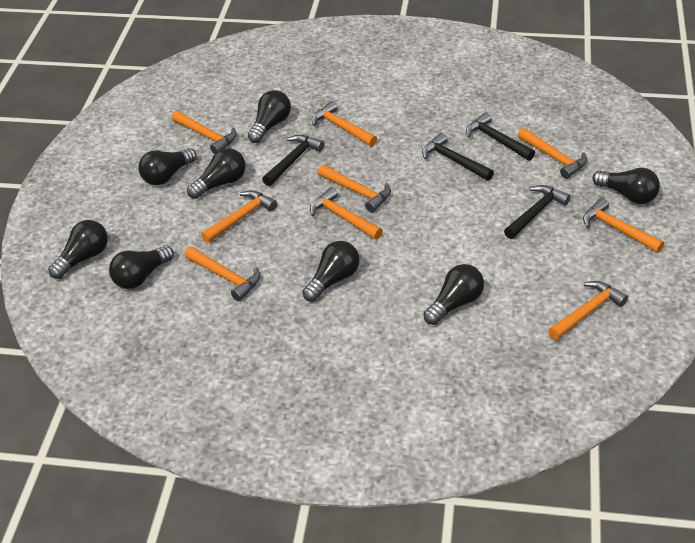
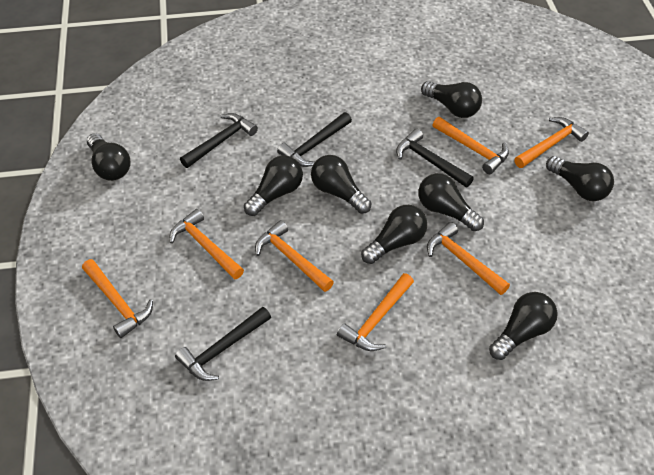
orange hammer: [172,111,236,154] [184,247,260,301] [201,190,277,243] [310,187,383,240] [312,101,377,146] [318,165,391,212] [518,128,587,179] [548,281,628,340] [583,198,664,253] = 9 -> [82,259,153,338] [170,209,244,280] [255,220,334,292] [337,273,414,351] [427,222,510,295] [433,117,509,174] [514,117,589,168] = 7

